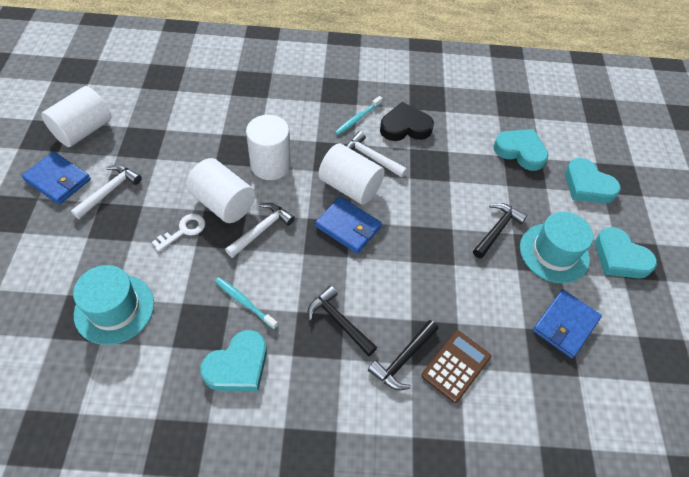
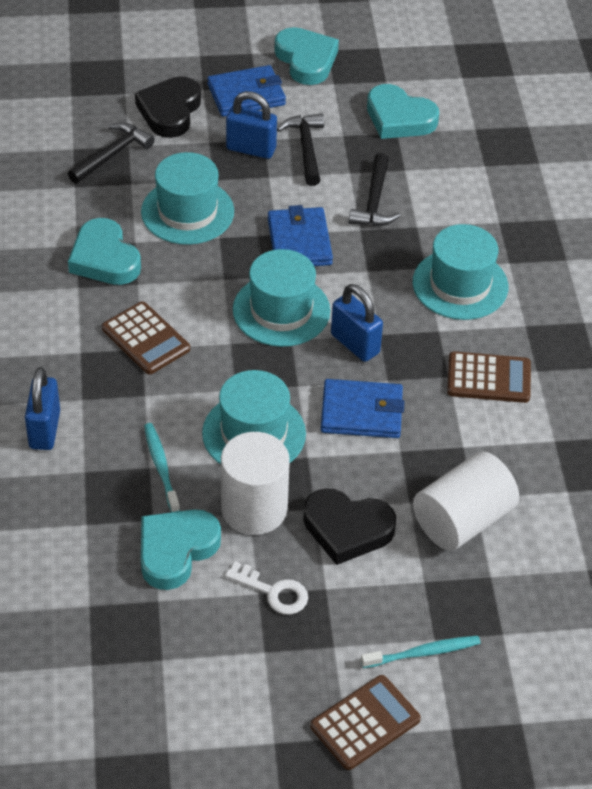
black heart: [380,102,434,141] = 1 -> [135,76,201,138] [303,488,396,565] = 2
blue padlock: none = 0 -> [25,367,60,450] [226,91,277,159] [331,284,383,362] = 3
brown calculator: [421,331,491,403] = 1 -> [102,301,190,374] [310,675,421,770] [447,351,531,403] = 3
turquoise hat: [73,265,154,345] [520,212,593,283] = 2 -> [141,152,234,245] [202,370,306,464] [233,249,330,347] [413,224,508,320] = 4
white cylinder: [41,86,111,147] [186,158,255,223] [246,115,291,180] [318,143,385,205] = 4 -> [221,432,290,535] [413,451,519,551] = 2
white hammer: [71,165,142,219] [225,203,295,258] [346,131,407,178] = 3 -> none = 0

